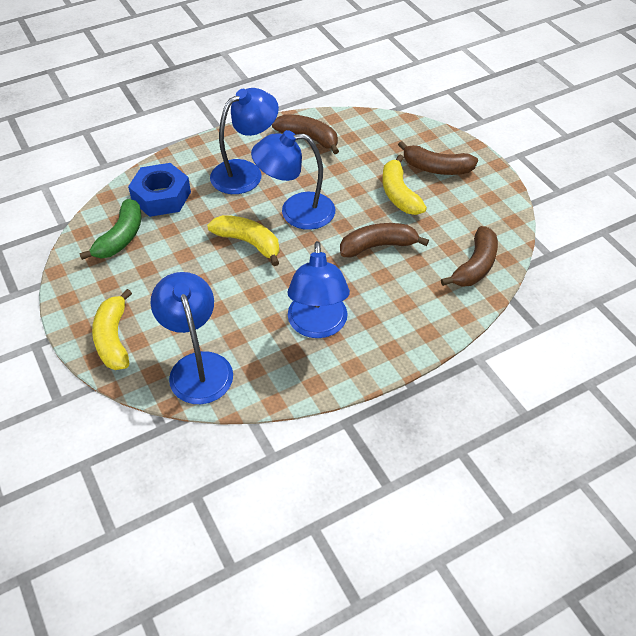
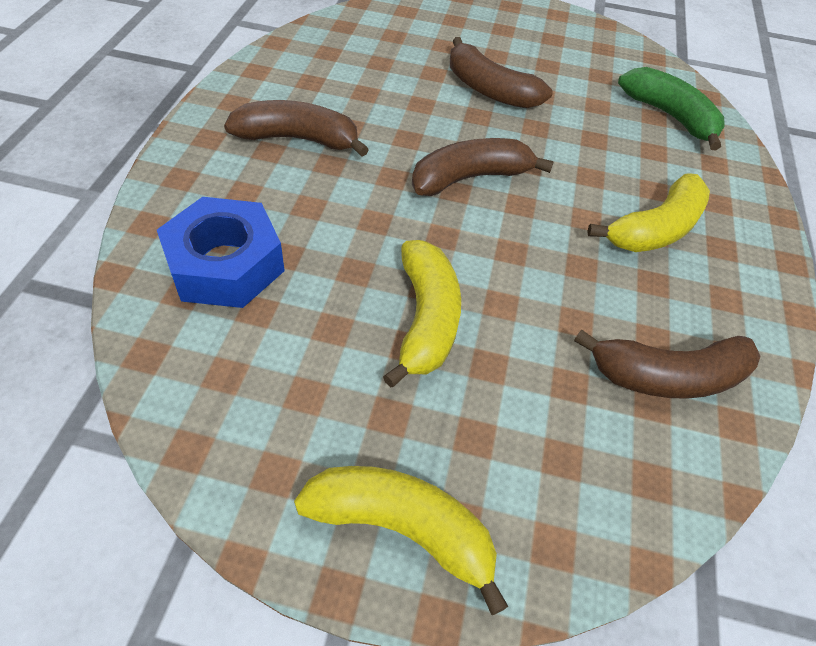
blue lamp: [150,272,233,404] [210,88,279,194] [251,130,335,230] [287,241,350,338] = 4 -> none = 0

